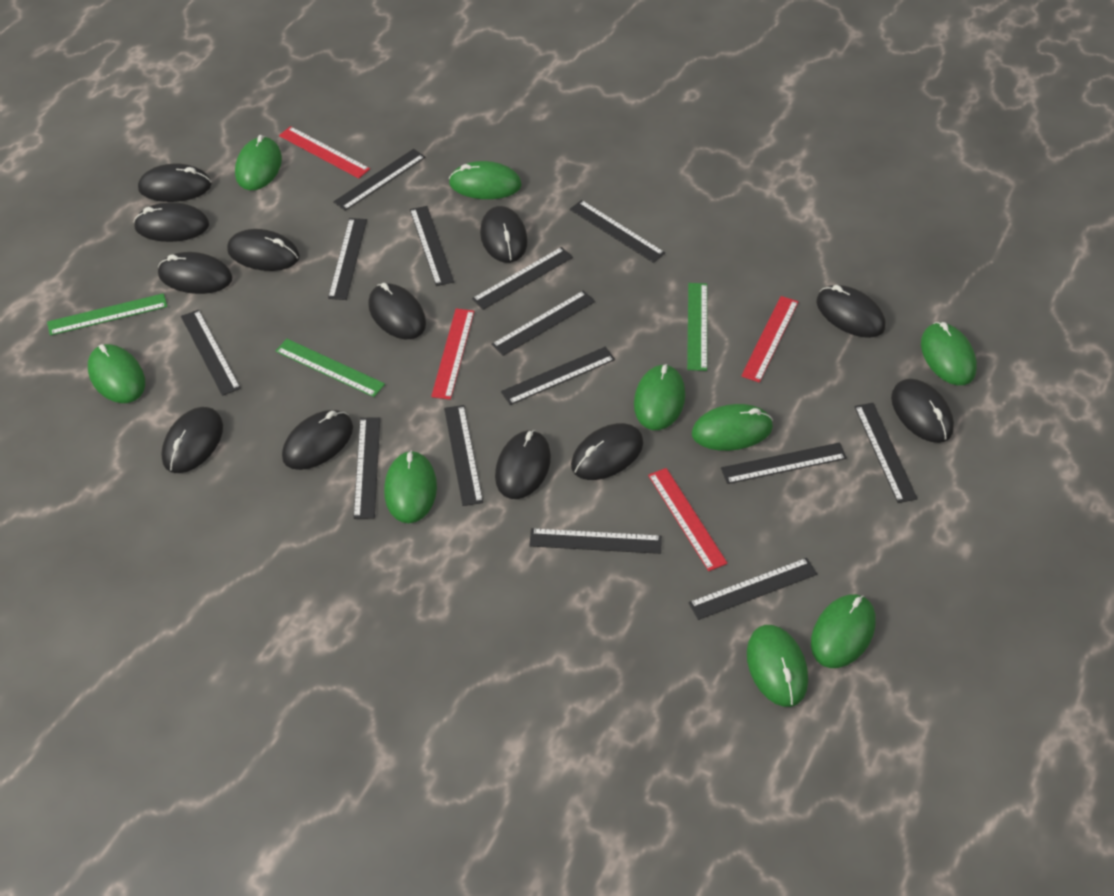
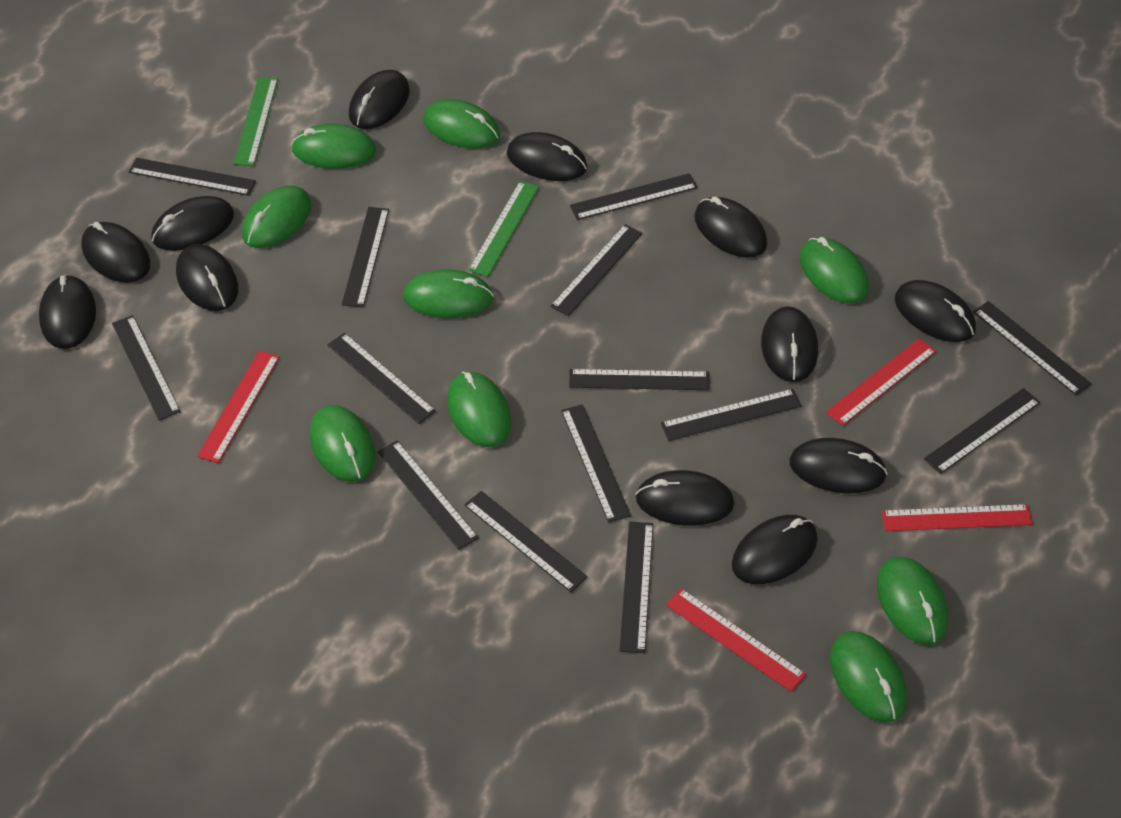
green ruler: [47,293,167,336] [275,339,385,397] [687,283,707,371] = 3 -> [233,77,278,166] [468,181,539,277] = 2

